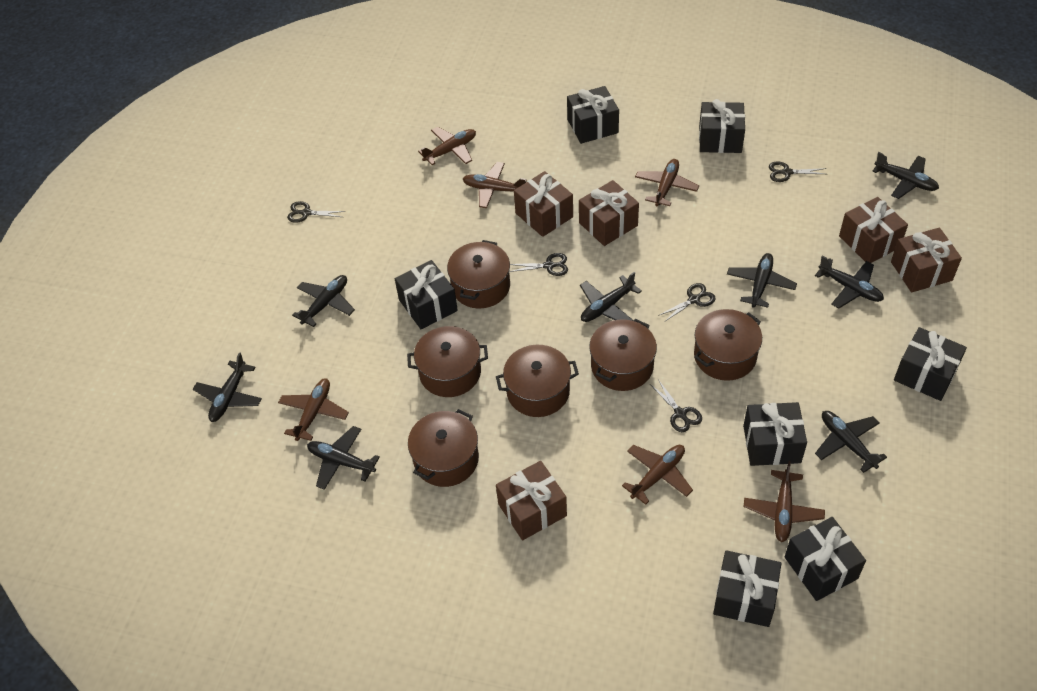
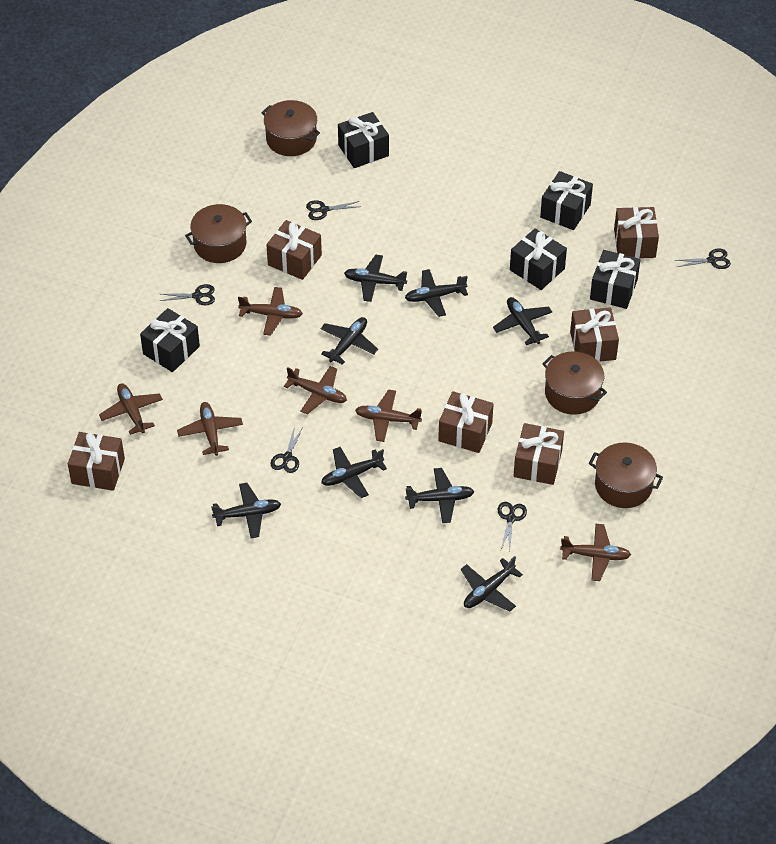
black gift: [395,260,458,330] [567,86,619,144] [699,99,745,153] [713,550,781,627] [743,402,807,466] [785,517,866,601] [894,327,967,401] = 7 -> [140,308,200,372] [338,112,389,168] [510,228,567,290] [540,171,593,230] [590,250,640,309] = 5
brown gift: [496,461,567,540] [514,171,573,237] [579,180,639,246] [839,197,908,263] [891,227,962,292] = 5 -> [68,432,125,491] [266,220,322,280] [438,391,494,453] [514,423,564,485] [570,307,619,362] [614,207,659,258] = 6
brown pot: [407,326,488,397] [408,409,479,487] [447,240,510,308] [496,345,579,417] [589,319,657,391] [694,309,762,381] = 6 -> [185,204,252,263] [261,100,320,156] [542,351,607,415] [589,443,663,508] = 4

